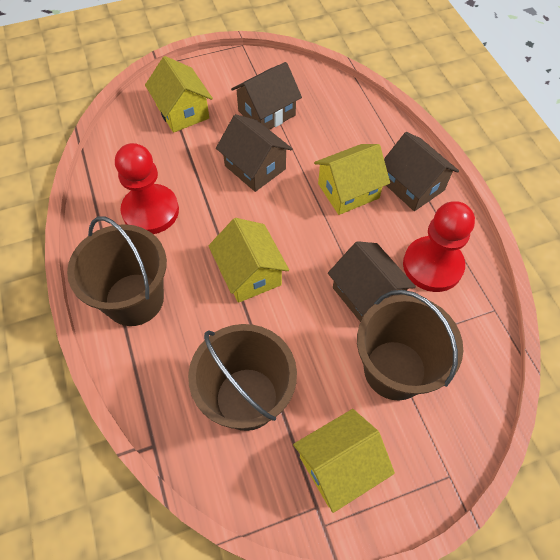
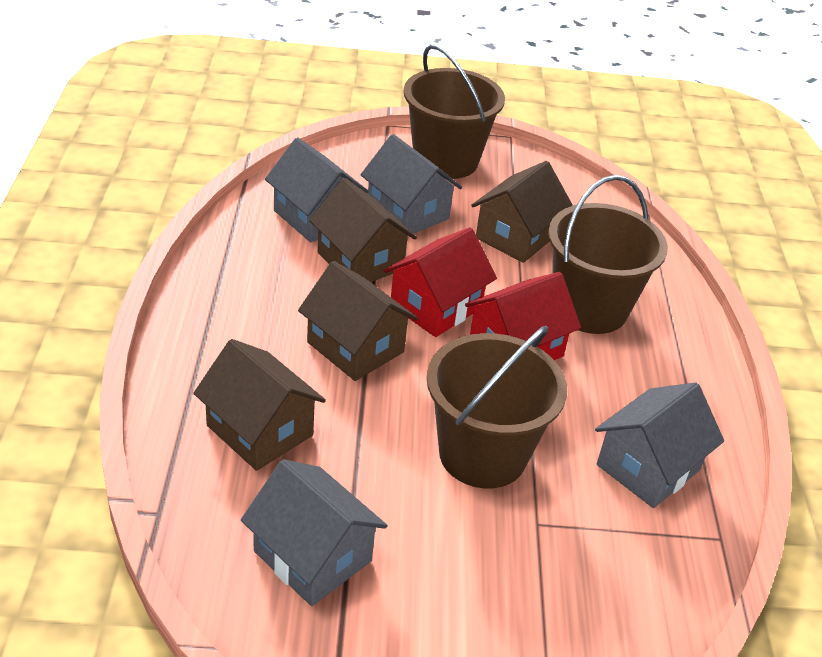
grey house: none = 0 -> [241,459,388,606] [265,137,369,242] [361,134,462,236] [595,382,724,508] = 4
red house: none = 0 -> [384,227,497,337] [465,272,581,360] = 2
red pawn: [115,143,179,234] [403,201,475,292] = 2 -> none = 0
yellow house: [145,56,213,133] [208,218,289,303] [293,409,395,513] [314,144,390,215] = 4 -> none = 0

